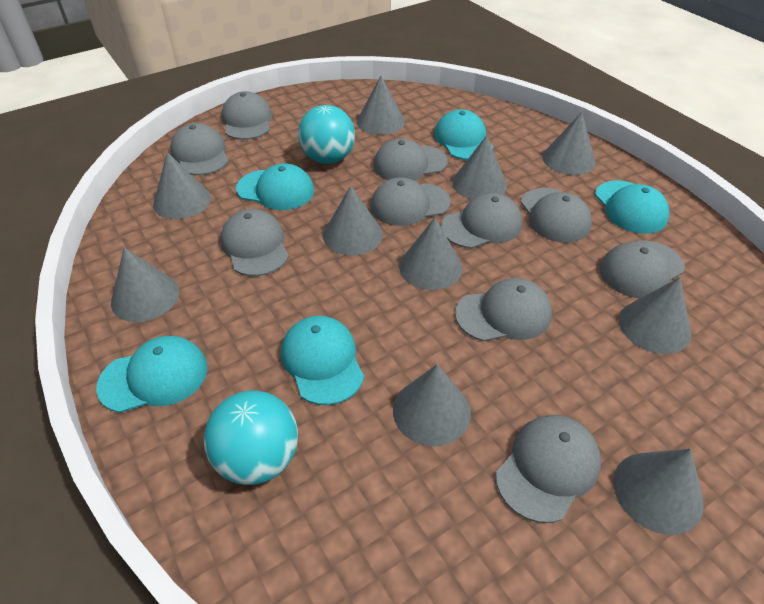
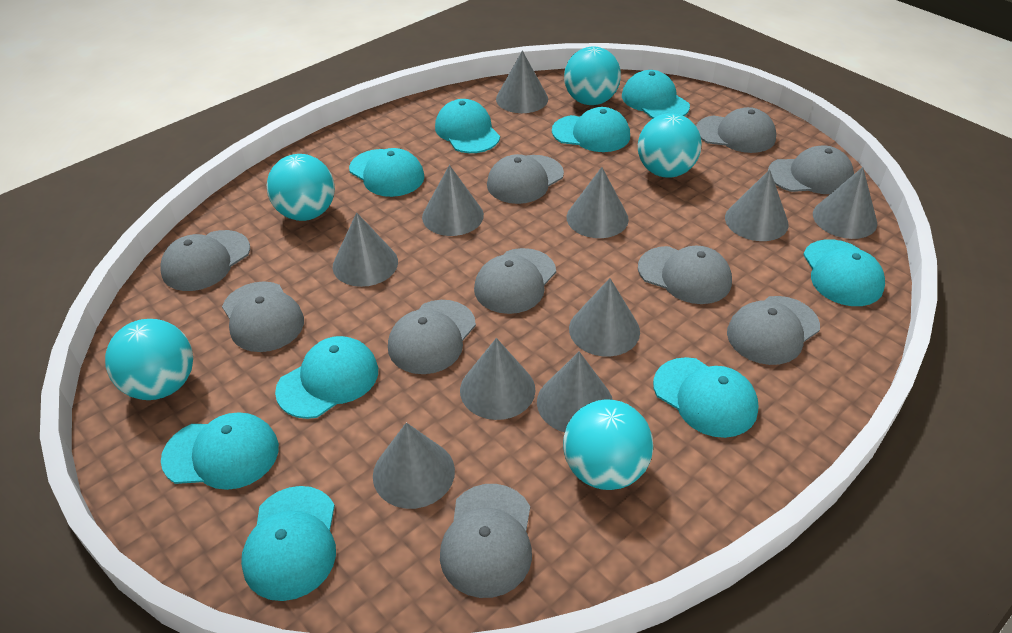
turquoise ball: [204,391,298,485] [298,105,355,164] = 2 -> [105,319,193,400] [267,154,335,221] [563,399,653,490] [564,46,621,105] [638,113,702,178] = 5
turquoise cap: [96,336,207,413] [236,163,314,210] [281,316,364,405] [434,109,493,160] [595,180,669,234] = 5 -> [161,413,279,490] [241,486,336,601] [275,336,378,419] [349,148,424,197] [435,99,500,153] [552,107,630,152] [622,70,690,119] [653,357,759,438] [803,239,885,306] = 9

